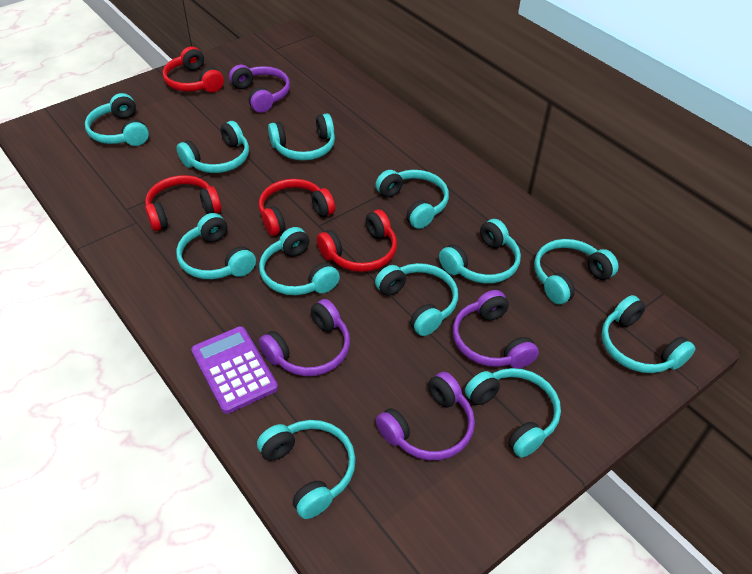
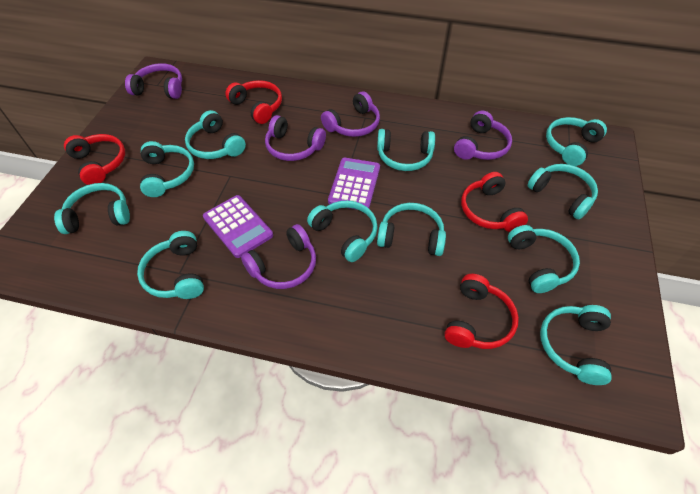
purple calculator: [191,326,278,414] = 1 -> [203,195,273,258] [328,158,380,210] = 2
purple headphones: [229,65,290,113] [259,299,350,376] [376,372,475,460] [453,290,539,369] = 4 -> [125,63,182,99] [241,224,316,289] [265,115,326,161] [321,91,380,137] [454,111,512,160] = 5
turquoise headphones: [85,93,149,146] [176,121,249,173] [176,213,256,279] [257,420,356,519] [259,227,340,295] [268,113,335,161] [375,170,449,229] [375,263,458,336] [439,219,521,284] [465,368,561,458] [534,239,619,305] [601,295,696,373] = 12 -> [54,183,130,234] [137,231,204,299] [140,141,194,197] [185,110,246,159] [307,200,378,262] [377,129,435,171] [377,203,446,256] [508,225,580,293] [527,164,598,219] [540,305,612,385] [546,117,607,166] = 11

